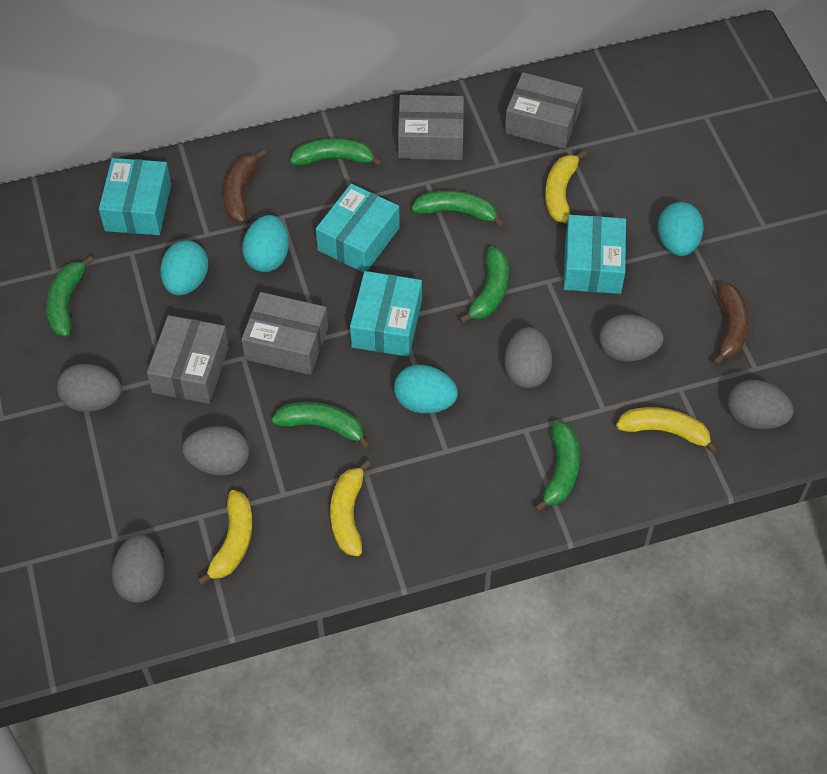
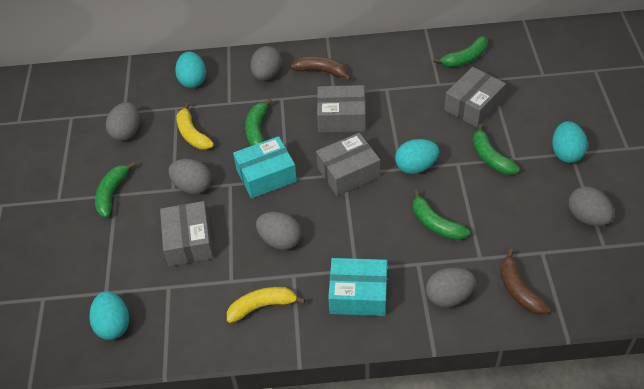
green banana: [46,256,94,337] [271,402,370,449] [290,138,383,167] [411,190,505,228] [459,246,509,323] [534,421,580,512] = 6 -> [95,162,136,218] [245,99,272,146] [413,190,470,240] [433,36,488,67] [473,124,520,175] = 5
turquoise box: [99,158,171,235] [316,184,400,273] [350,271,422,357] [563,215,626,294] = 4 -> [233,136,297,199] [328,258,387,316] = 2
yellow banana: [197,490,253,585] [330,460,371,556] [545,150,586,223] [616,407,719,455] = 4 -> [176,103,214,150] [227,287,305,323] = 2

